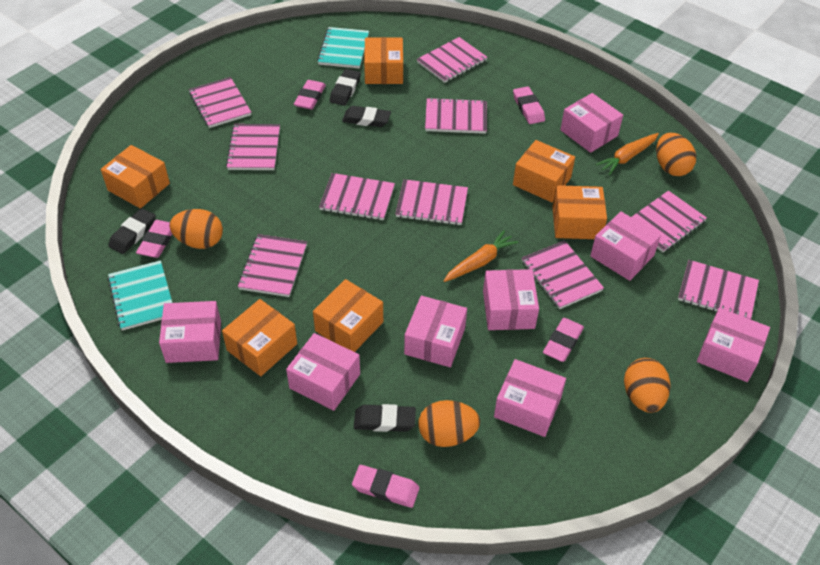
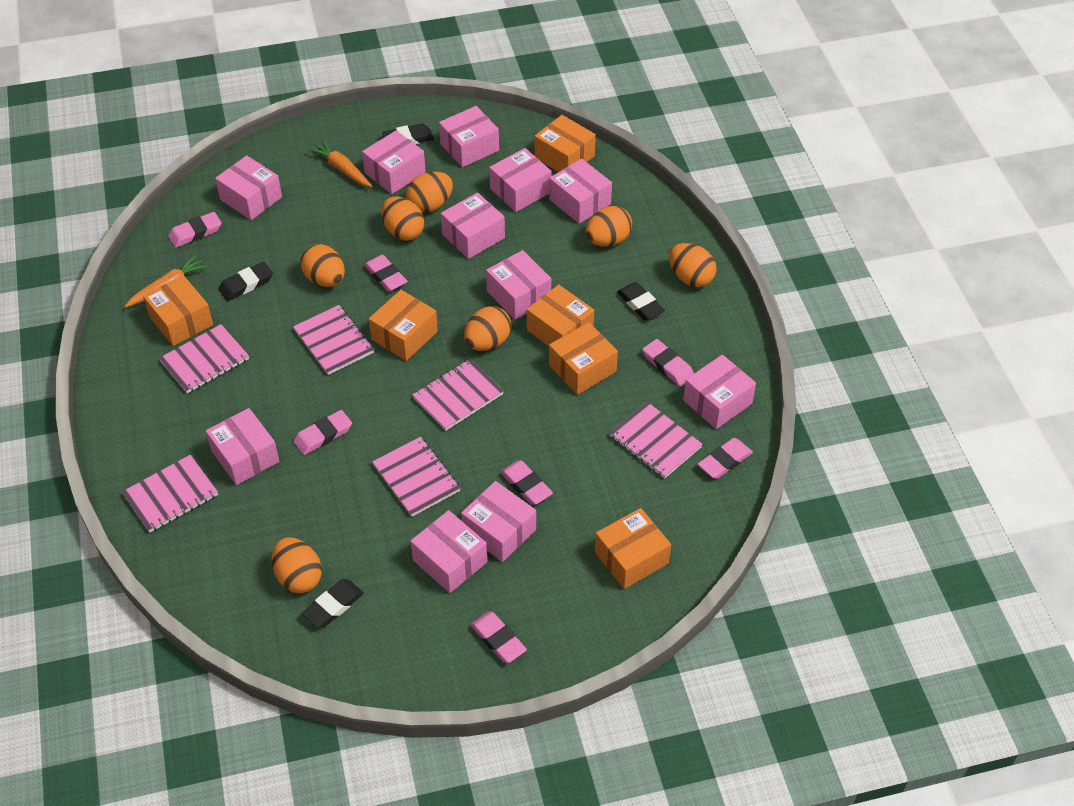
orange egg: [169,209,223,249] [418,400,480,447] [624,358,670,413] [656,133,696,176] = 4 -> [272,537,322,593] [300,244,345,287] [381,196,424,241] [406,172,453,213] [464,306,511,351] [586,206,632,247] [669,243,717,287] = 7
pink box: [159,301,221,363] [286,333,360,411] [404,296,467,367] [483,269,539,330] [494,359,566,437] [560,93,623,153] [590,211,661,281] [697,308,770,382] = 8 -> [206,408,279,485] [215,155,282,220] [362,130,426,194] [411,510,487,593] [439,106,499,167] [441,192,505,259] [461,481,536,562] [486,250,551,320] [489,148,552,212] [549,159,612,224] [683,355,756,429] = 11
pink eraser: [136,220,172,258] [294,80,326,110] [352,465,419,508] [513,86,545,124] [543,318,584,362] = 5 -> [168,212,221,248] [293,410,352,455] [364,255,408,292] [470,612,527,663] [500,460,553,505] [643,339,694,387] [698,438,753,479] = 7
pink notebook: [189,77,251,128] [226,124,280,170] [238,234,307,297] [319,173,395,220] [396,179,468,225] [417,37,487,83] [425,97,487,134] [522,240,604,309] [632,190,707,252] [678,260,759,319] = 10 -> [122,455,218,533] [159,324,249,393] [293,305,374,375] [372,437,460,517] [412,359,504,431] [609,402,703,479] = 6
turquoise notebook: [108,260,172,331] [317,27,369,69] = 2 -> none = 0

